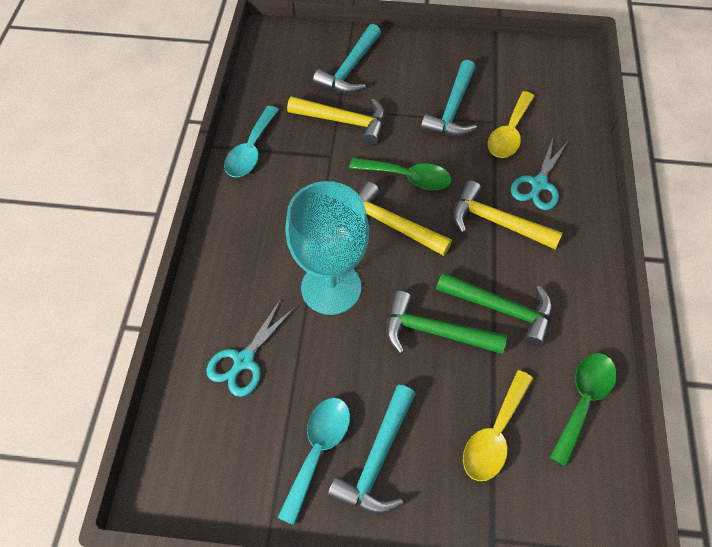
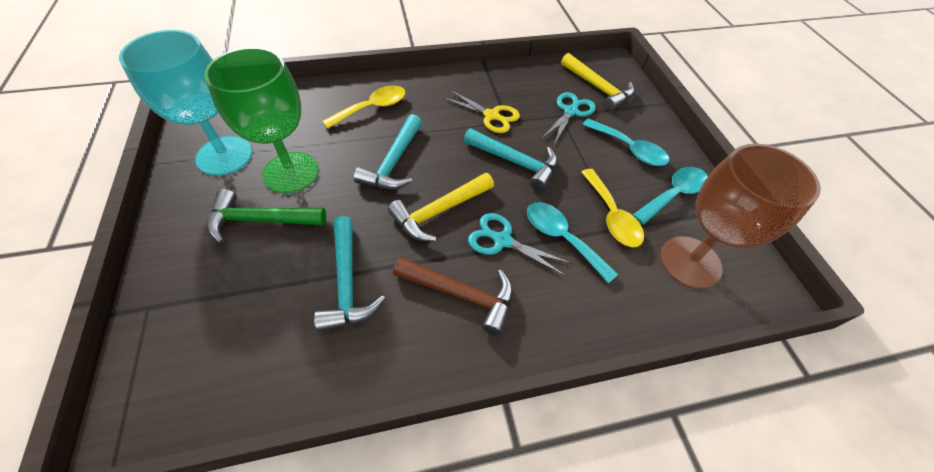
brown goblet: none = 0 -> [660,144,821,289] = 1
brown hammer: none = 0 -> [393,257,513,336] = 1
green goblet: none = 0 -> [204,47,319,193] = 1
green hammer: [386,291,507,354] [436,272,553,347] = 2 -> [207,189,326,244] = 1
green spoon: [349,158,452,190] [550,353,617,467] = 2 -> none = 0
turquoise spoon: [224,106,279,177] [277,398,350,525] = 2 -> [527,202,618,284] [582,118,669,166] [633,167,708,225] = 3
yellow hammer: [287,96,385,145] [358,182,452,256] [453,181,563,249] = 3 -> [388,173,494,241] [561,53,635,111] = 2
yellow scissors: none = 0 -> [442,90,520,133] = 1

